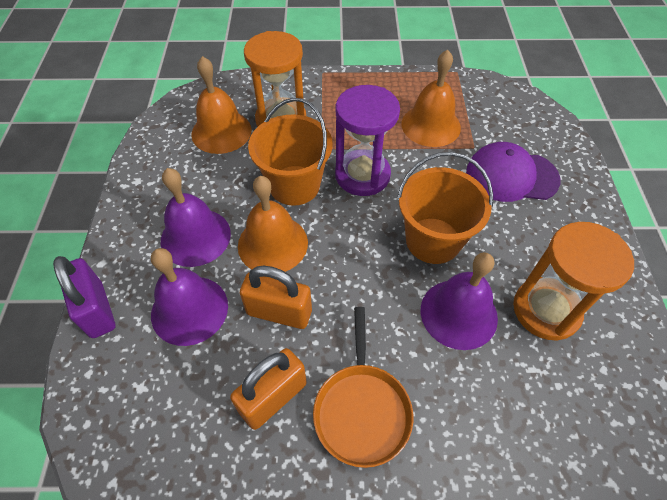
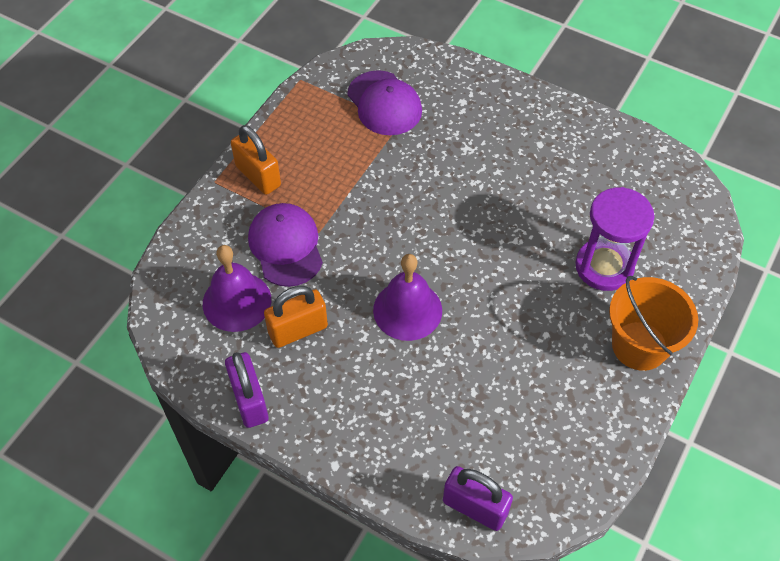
orange bell: [191,56,251,154] [238,176,308,272] [401,50,461,147] = 3 -> none = 0
orange bucket: [248,98,333,206] [397,152,493,264] = 2 -> [609,276,698,371] = 1
orange hourglass: [244,31,306,127] [513,222,634,341] = 2 -> none = 0
orange pan: [313,307,413,468] = 1 -> none = 0
purple bell: [151,248,228,346] [161,168,231,267] [421,252,498,350] = 3 -> [203,245,271,332] [373,254,442,341] = 2
purple cap: [466,142,560,202] = 1 -> [248,203,323,287] [347,70,422,135] = 2
purple padlock: [53,256,116,338] = 1 -> [225,352,269,428] [443,466,513,531] = 2

